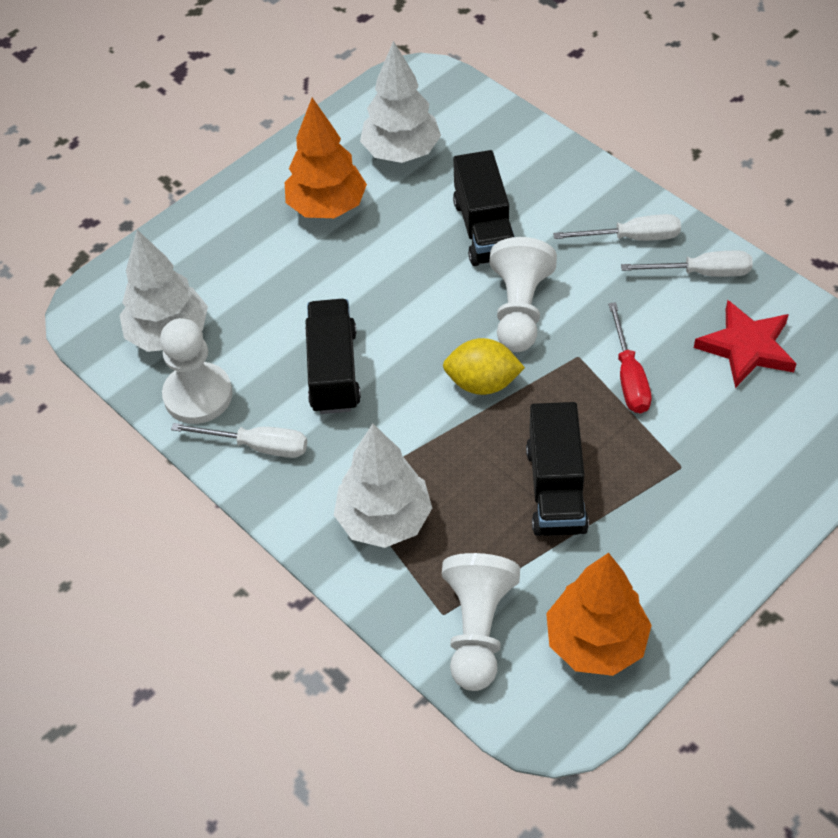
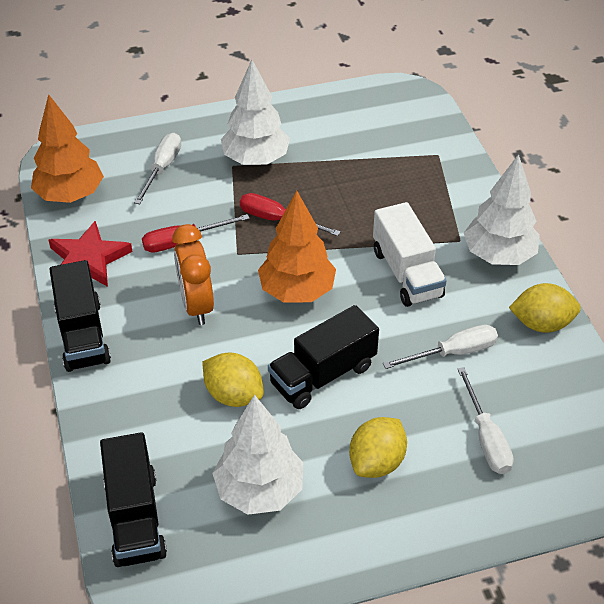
orange clock: none = 0 -> [172,224,214,325] = 1
red screwdriver: [608,302,652,413] = 1 -> [142,214,250,253] [240,193,341,236] = 2
white pawn: [160,318,233,424] [442,553,520,691] [490,237,557,352] = 3 -> none = 0
white truck: none = 0 -> [373,202,447,307] = 1
yellow lemon: [443,338,525,395] = 1 -> [202,353,264,407] [349,417,407,478] [509,283,581,333] = 3

